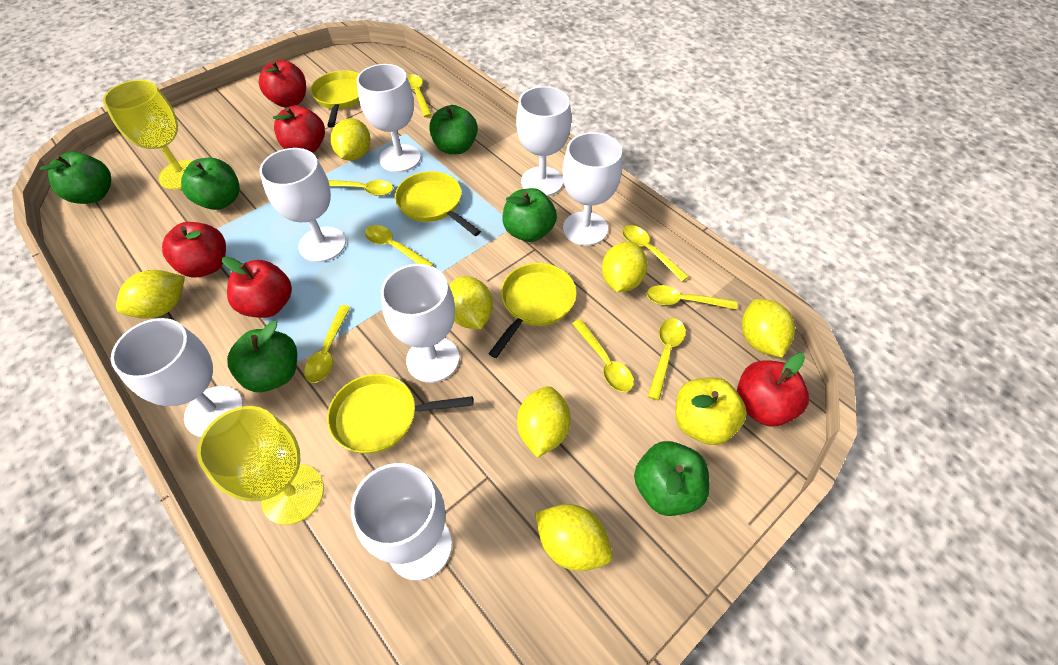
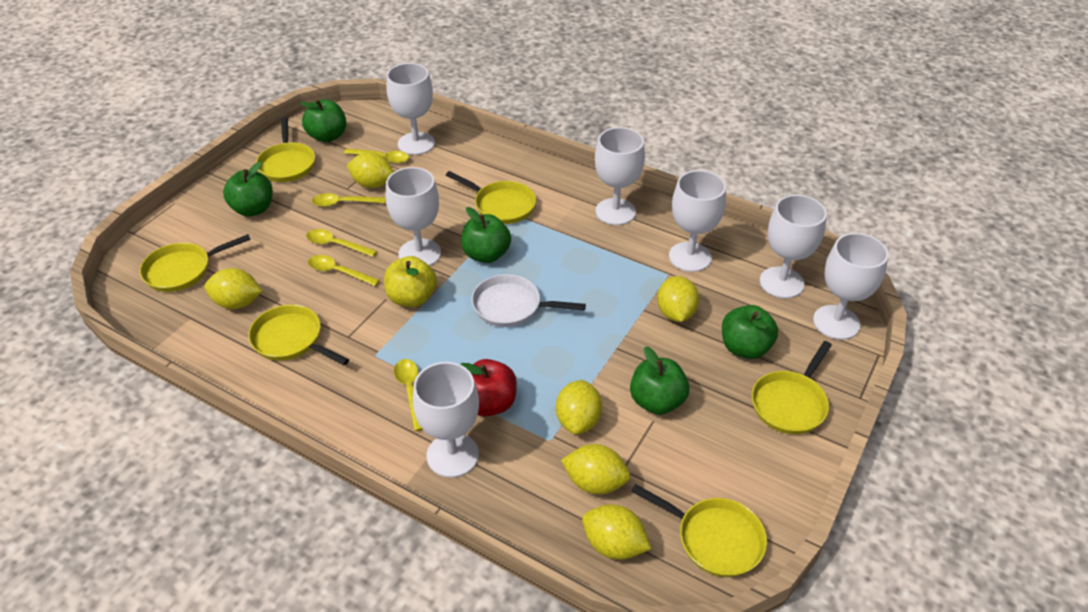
green apple: [40,152,111,204] [181,158,240,210] [227,321,297,392] [429,105,478,154] [502,188,557,242] [634,441,710,516] = 6 -> [223,162,273,217] [300,99,346,142] [461,207,511,263] [630,346,689,415] [722,305,778,359] = 5
red apple: [162,222,226,277] [222,257,292,318] [259,60,306,108] [273,105,325,153] [737,353,809,427] = 5 -> [460,359,517,416] = 1
white pan: none = 0 -> [472,274,586,327] = 1
yellow goblet: [103,80,193,190] [197,406,324,525] = 2 -> none = 0
yellow lemon: [116,270,185,319] [331,118,370,161] [449,276,493,329] [517,386,571,458] [535,504,612,571] [602,242,648,292] [742,299,795,358] = 7 -> [204,268,262,309] [346,152,394,188] [556,380,602,435] [561,444,630,494] [582,504,651,560] [657,276,699,322] = 6
yellow pan: [310,70,360,128] [327,374,473,454] [395,171,481,236] [488,263,577,358] = 4 -> [140,234,251,292] [248,305,349,365] [256,117,315,182] [446,171,536,224] [631,484,767,577] [752,341,832,434] = 6
yellow spoon: [304,305,351,383] [328,180,393,196] [365,225,434,267] [407,74,432,117] [572,319,634,392] [622,225,689,282] [646,285,737,310] [647,318,686,400] = 8 -> [306,229,377,257] [308,255,380,286] [312,193,385,207] [344,149,409,163] [394,359,423,431] = 5

